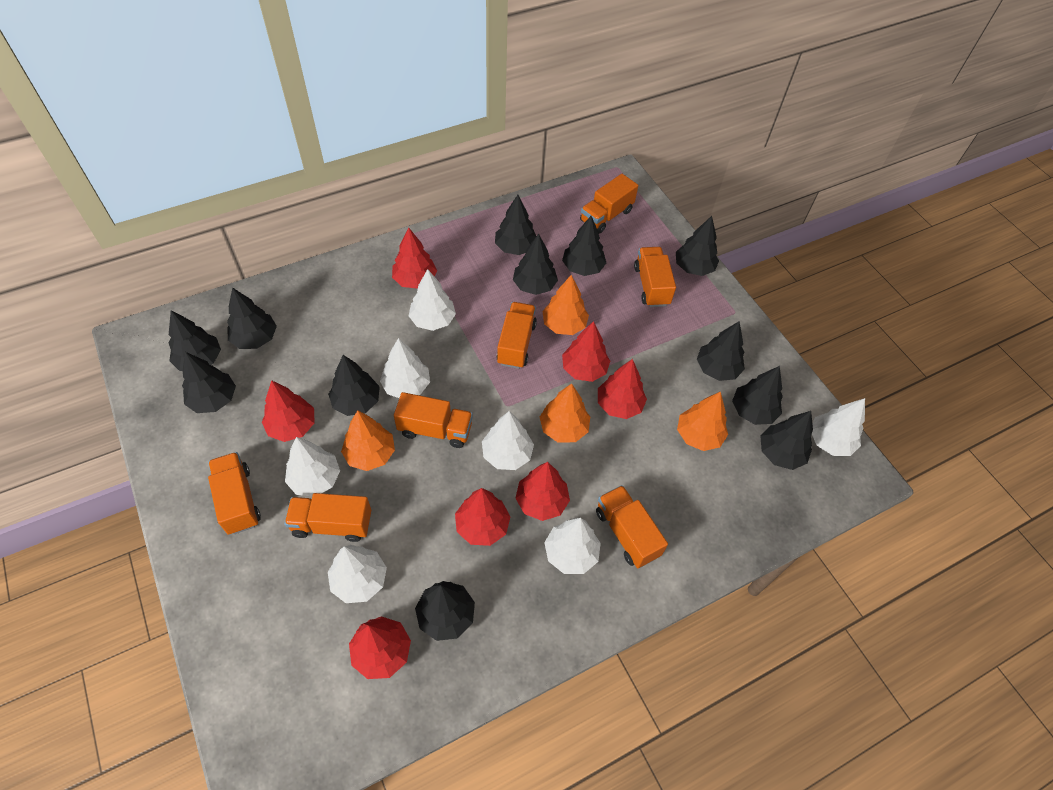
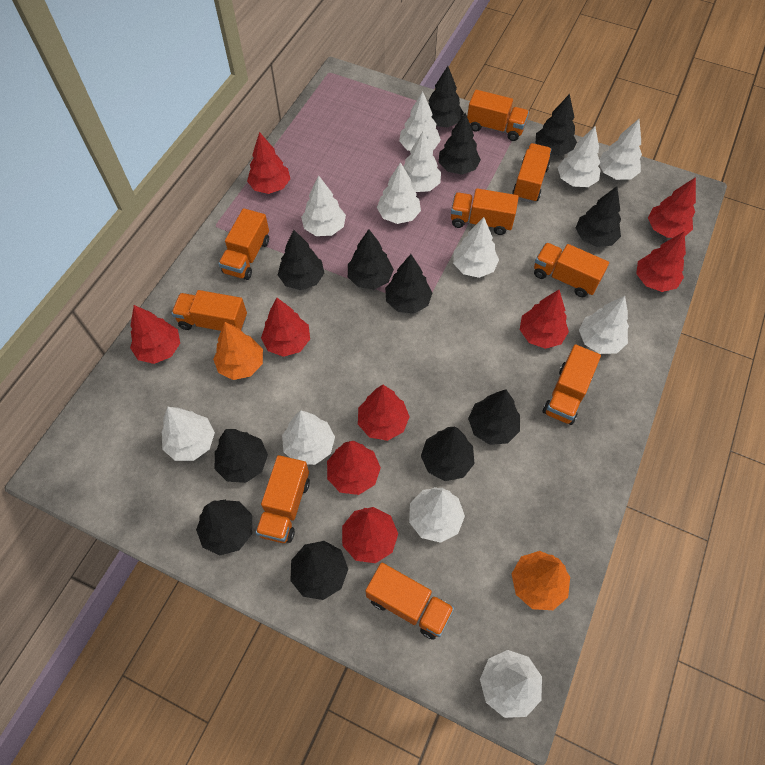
orange tree: [341,410,395,471] [540,383,590,442] [542,275,589,335] [677,391,728,451] = 4 -> [213,322,263,380] [512,551,570,610] = 2
orange truck: [208,452,261,535] [284,493,371,542] [394,392,473,448] [497,302,537,369] [580,174,638,233] [596,485,668,568] [634,247,676,307] = 7 -> [171,290,247,331] [218,208,269,280] [256,455,310,543] [366,563,454,640] [451,188,519,235] [467,90,529,141] [512,143,552,203] [534,243,609,297] [543,344,601,425] = 9
red tree: [262,380,315,442] [349,616,411,679] [392,227,437,289] [455,488,510,546] [515,462,570,521] [562,321,610,382] [598,359,647,419] = 7 -> [130,305,180,364] [247,132,290,194] [261,298,310,357] [327,441,381,495] [342,507,398,563] [358,385,410,441] [520,290,569,349] [636,231,686,292] [648,177,696,238] = 9
white tree: [285,437,340,496] [328,545,387,603] [380,338,430,398] [409,269,456,331] [482,411,534,470] [544,518,601,574] [812,398,865,456] = 7 -> [161,407,215,461] [282,410,335,465] [301,176,346,236] [377,162,421,224] [399,91,441,151] [403,131,441,192] [409,487,465,543] [453,217,499,278] [480,650,542,718] [557,126,601,187] [579,296,629,354] [599,119,642,180] = 12

